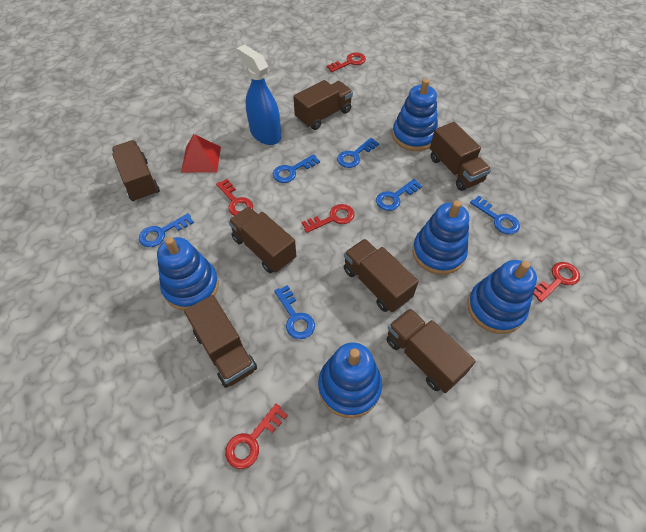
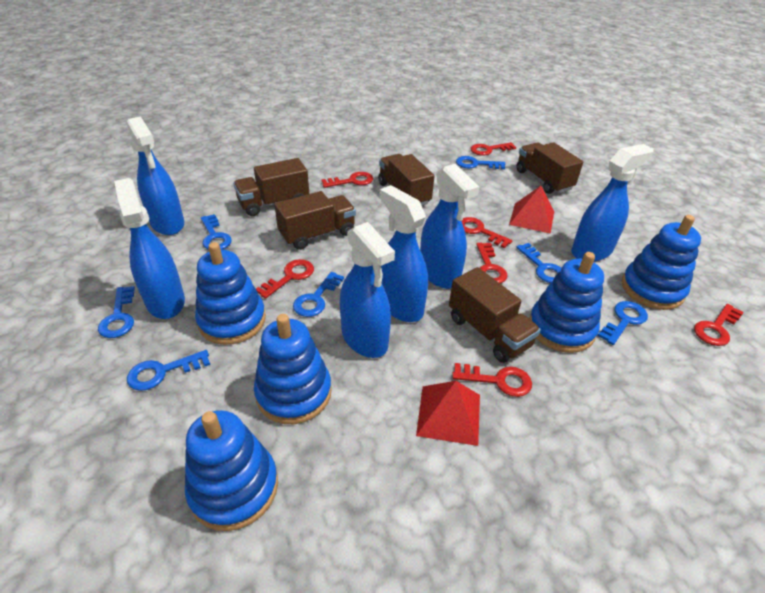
blue key: [139,213,194,247] [273,154,320,183] [274,285,315,339] [337,138,379,168] [376,179,422,211] [470,196,520,234] = 6 -> [98,286,135,338] [127,350,210,391] [201,214,232,250] [293,272,344,317] [456,156,505,169] [516,243,561,283] [598,301,648,345] = 7
blue spray bottle: [237,45,281,145] = 1 -> [114,178,185,319] [127,116,184,235] [340,222,395,358] [379,185,428,322] [420,163,479,289] [571,144,654,262] = 6
brown truck: [112,140,160,202] [184,295,257,388] [228,207,296,273] [293,80,353,130] [344,239,418,312] [386,308,475,393] [430,122,491,191] = 7 -> [233,158,309,216] [274,191,356,250] [378,154,434,205] [449,267,541,363] [516,142,583,194] = 5
red key: [216,179,253,216] [225,404,288,469] [302,204,355,233] [327,53,366,72] [533,262,580,302] = 5 -> [256,259,314,299] [321,172,373,188] [452,363,532,397] [462,217,513,248] [471,142,516,156] [476,243,507,284] [694,304,744,346] = 7
red pyramid: [181,134,221,173] = 1 -> [416,381,480,446] [509,186,554,234] = 2

